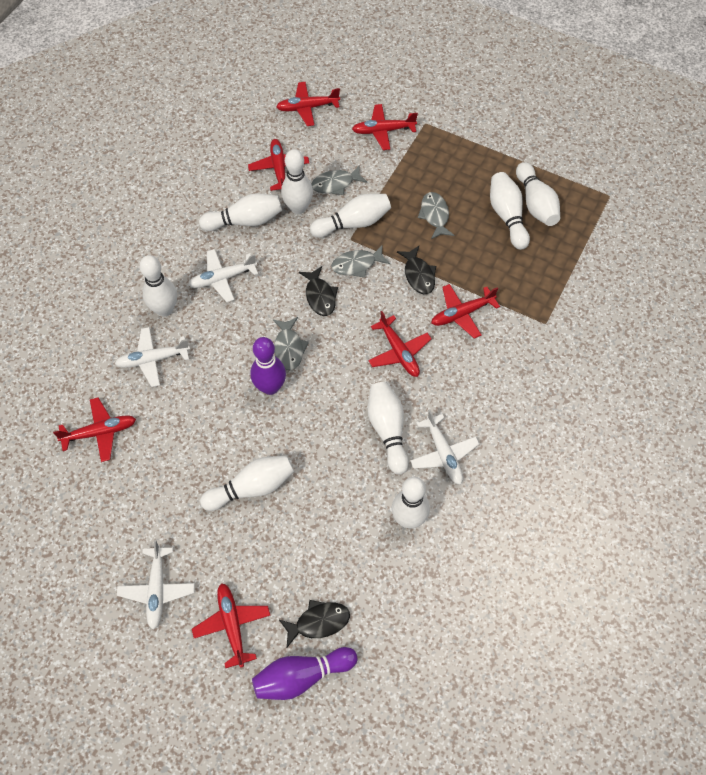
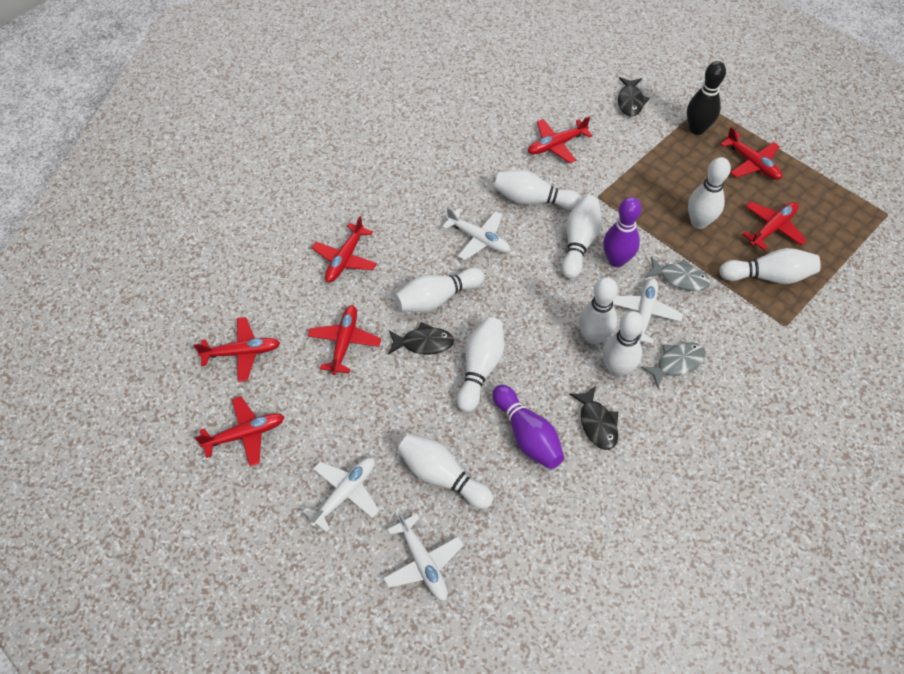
black bowling pin: none = 0 -> [687,61,726,135] = 1
grey fish: [273,317,309,370] [311,165,367,195] [331,245,390,278] [418,192,454,239] = 4 -> [641,342,706,388] [645,257,711,291] = 2

